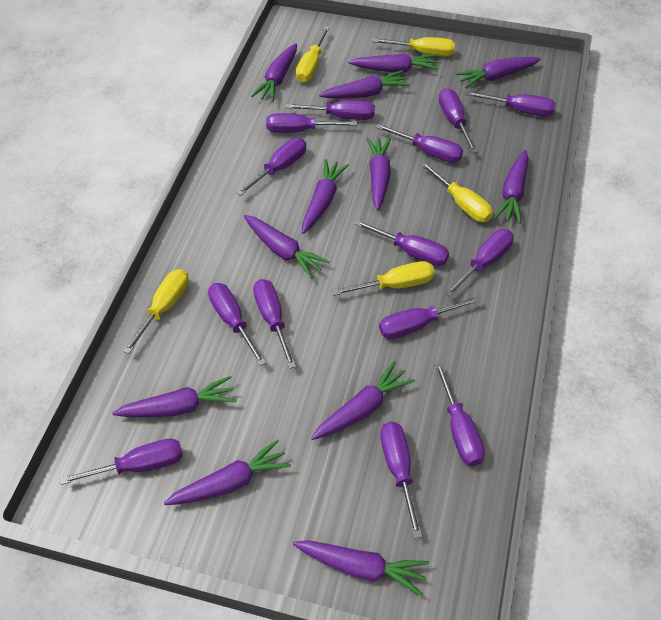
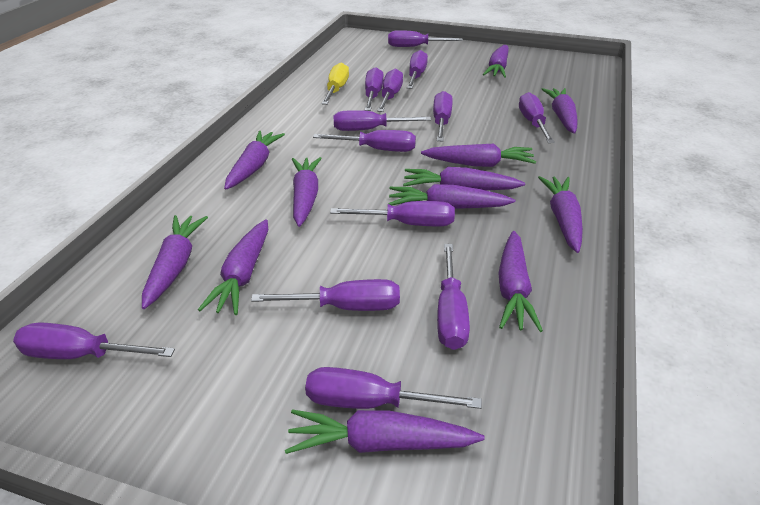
purple screwdriver: [59,439,183,485] [208,283,266,366] [236,138,306,196] [253,279,296,369] [266,113,357,133] [285,100,375,120] [354,220,449,266] [376,124,463,163] [379,296,481,339] [380,422,422,538] [434,362,485,466] [439,88,478,153] [445,229,514,297] [466,91,556,116] = 14 -> [13,322,175,359] [251,279,400,311] [305,367,482,409] [313,130,416,152] [330,201,455,226] [334,110,431,131] [365,67,383,111] [377,68,403,112] [388,30,463,47] [407,50,428,89] [433,91,453,141] [437,244,470,350] [519,92,555,143] = 13
yellow screwdriver: [123,269,189,354] [296,26,330,82] [332,261,435,296] [371,37,455,56] [420,161,493,222] = 5 -> [321,63,349,105] = 1

